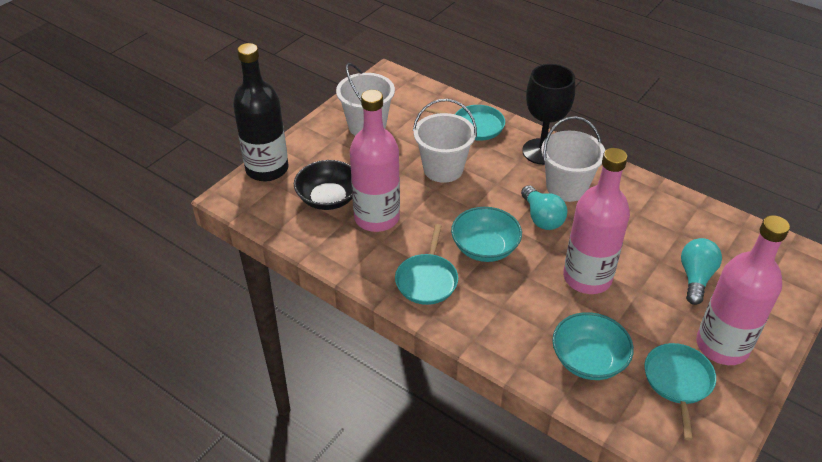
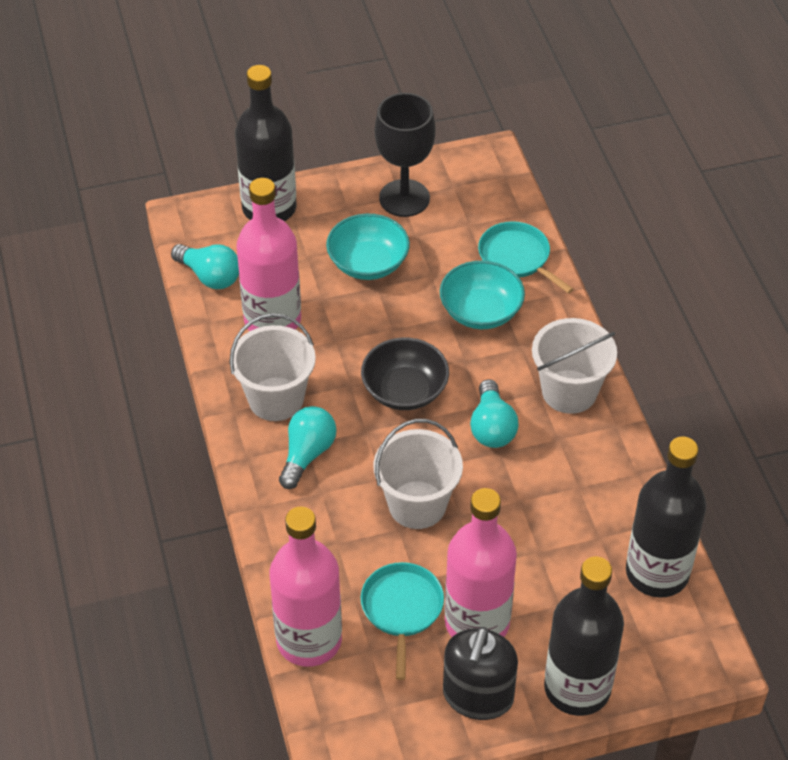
black bottle: [233,43,288,181] = 1 -> [235,65,296,221] [544,557,624,716] [626,436,706,598] = 3
black soap dispenser: none = 0 -> [443,627,518,720] = 1
turquoise light bulb: [521,185,568,230] [681,238,722,305] = 2 -> [171,244,239,289] [279,406,336,489] [470,379,519,448] = 3
turquoise pan: [395,224,458,305] [422,105,505,141] [644,343,716,440] = 3 -> [361,562,444,680] [478,221,573,294] = 2

